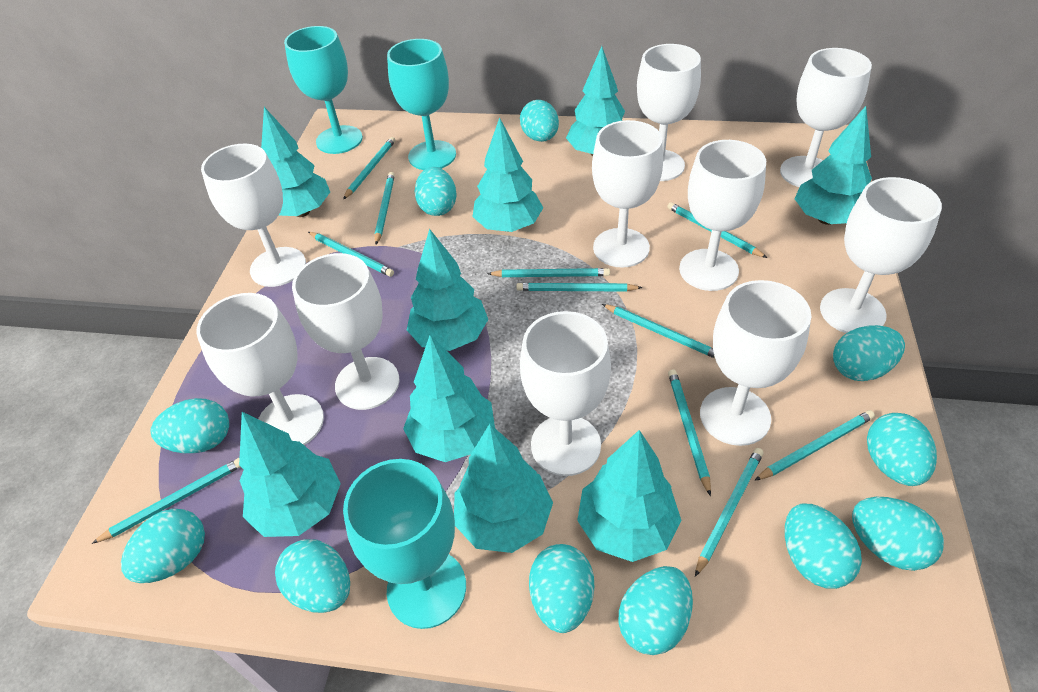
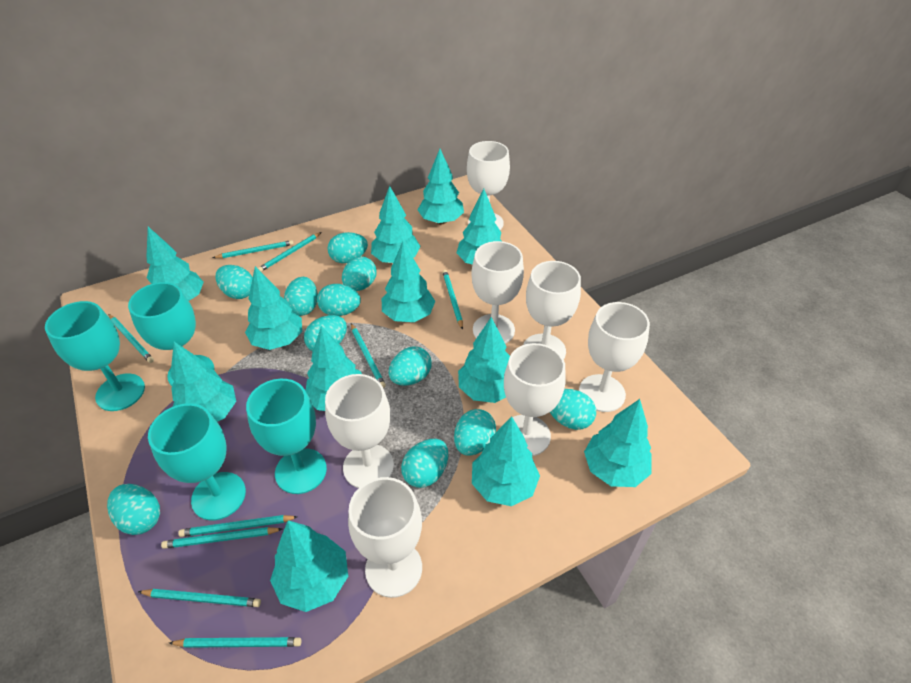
turquoise goblet: [284,26,363,154] [343,459,466,629] [387,39,456,170] = 3 -> [45,301,145,411] [128,282,215,386] [148,403,246,520] [246,379,327,494] = 4
turquoise pencil: [91,458,240,544] [308,232,394,277] [343,137,395,200] [375,172,395,245] [487,268,610,277] [516,283,643,292] [602,304,715,358] [667,202,767,258] [668,369,711,496] [695,448,764,577] [754,410,875,481] = 11 -> [109,314,154,363] [138,589,261,607] [161,527,282,549] [169,637,301,648] [178,515,297,537] [213,240,294,258] [258,232,322,272] [351,323,386,388] [442,270,463,330] = 9
turquoise tree: [239,412,341,537] [261,107,330,217] [403,335,495,462] [407,229,488,351] [454,424,553,553] [473,117,543,232] [566,46,625,156] [577,430,681,562] [794,106,872,225] = 9 -> [147,227,204,301] [170,342,236,422] [245,266,302,350] [270,520,348,612] [305,326,362,411] [371,186,421,263] [382,241,435,322] [418,149,464,224] [457,189,501,265] [458,317,510,403] [472,416,540,506] [584,399,652,487] = 12
white goblet: [196,293,324,445] [201,144,306,287] [292,253,399,410] [520,311,611,476] [592,120,663,268] [637,44,701,181] [679,140,766,291] [700,280,811,446] [780,48,872,187] [820,177,942,333] = 10 -> [325,374,394,488] [348,477,422,598] [467,141,510,230] [471,241,524,344] [504,343,566,456] [523,261,581,359] [579,302,650,412] = 7

